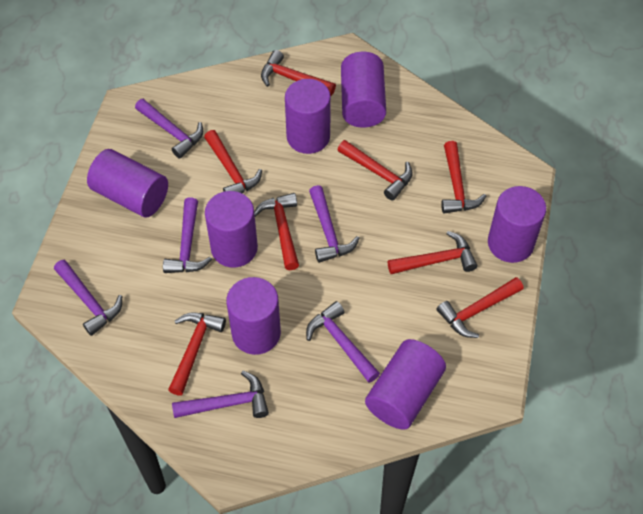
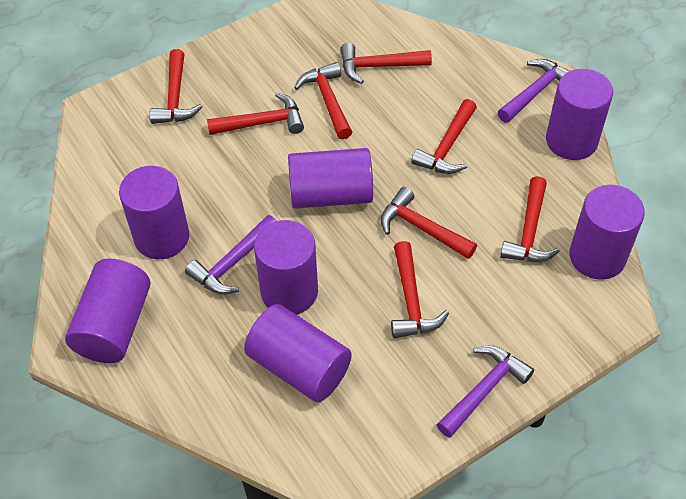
purple hammer: [54,260,122,336] [135,99,203,159] [163,197,212,273] [172,371,269,418] [306,301,380,383] [309,185,360,263] = 6 -> [185,215,276,294] [437,346,534,438] [498,59,569,123] = 3

